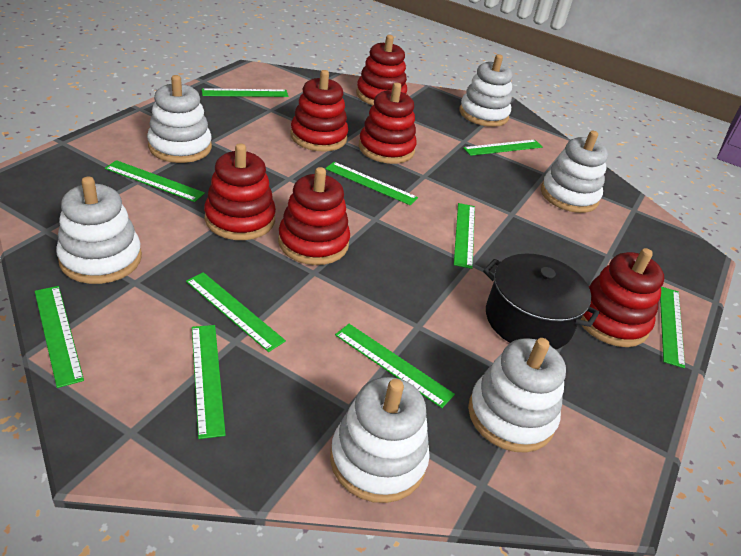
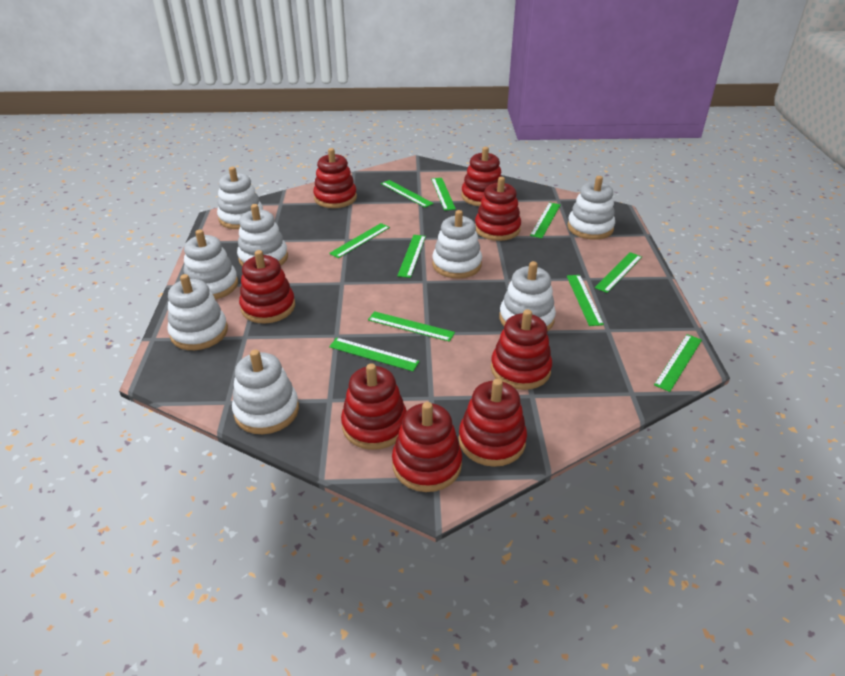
black pot: [483,253,600,350] = 1 -> none = 0
red stacking toy: [204,143,276,240] [278,167,350,265] [290,70,348,152] [356,35,407,105] [359,83,417,164] [581,248,664,347] = 6 -> [239,250,295,323] [313,148,357,208] [341,363,407,450] [392,402,462,492] [459,379,527,467] [461,147,502,206] [475,177,521,241] [491,309,552,390] = 8
white stacking toy: [56,177,142,284] [147,75,212,163] [330,377,430,503] [459,54,513,127] [468,338,566,452] [541,131,608,213] = 6 -> [167,274,228,350] [183,230,238,299] [217,167,263,229] [232,350,299,434] [237,204,288,266] [432,210,482,278] [499,261,556,331] [567,176,615,240] = 8

